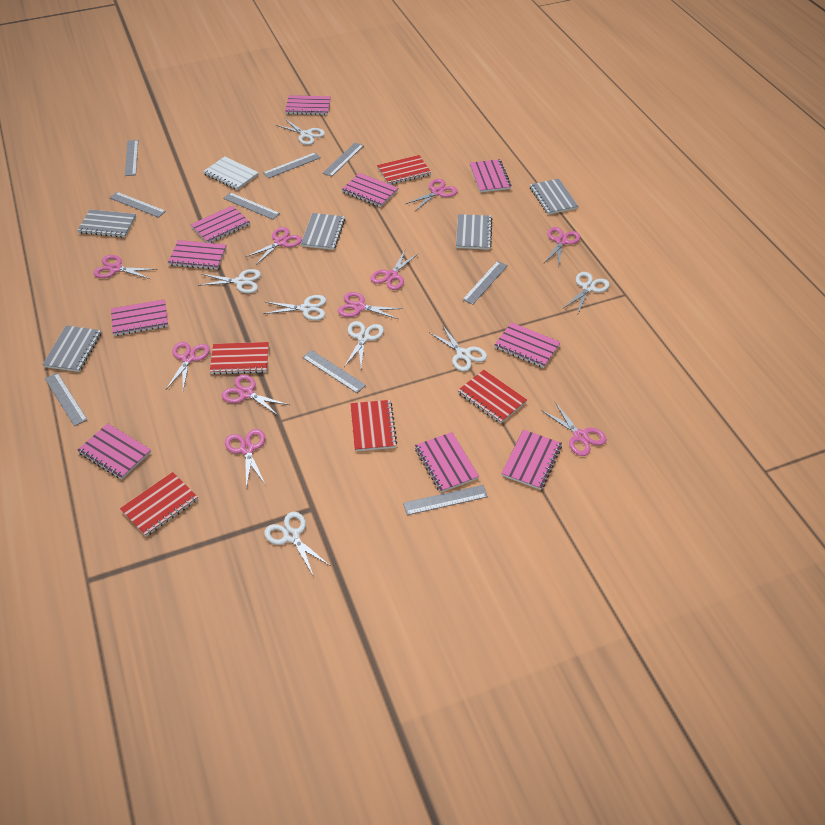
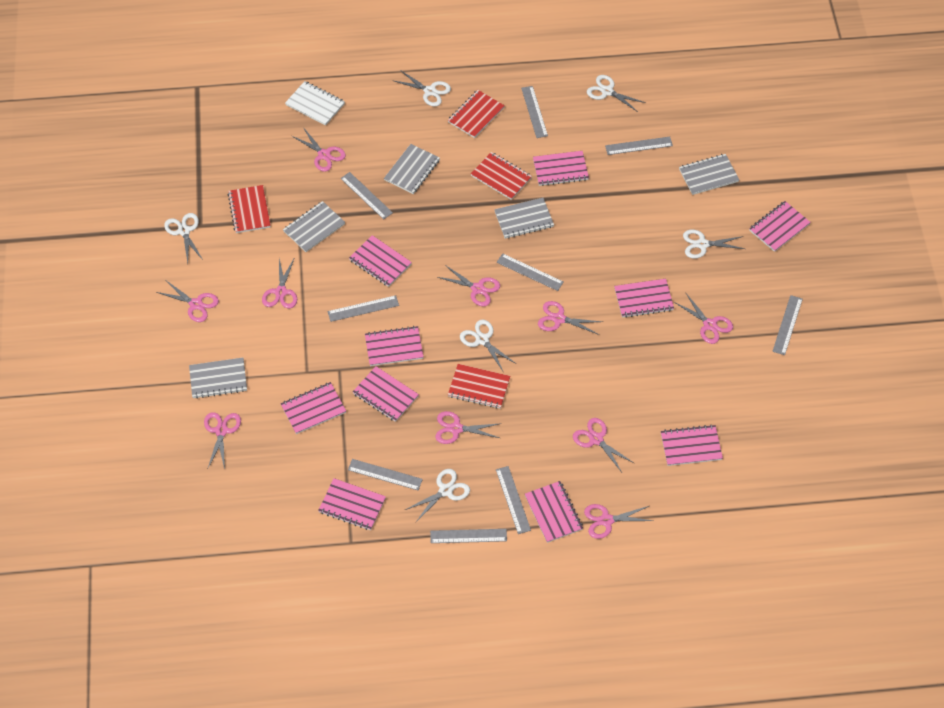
red notebook: [120,472,198,536] [210,342,269,375] [350,400,397,451] [377,155,431,185] [458,370,527,424] = 5 -> [228,185,271,233] [448,90,505,138] [448,364,510,409] [471,152,532,200] = 4
white scissors: [198,269,261,293] [263,295,326,320] [264,512,329,577] [276,118,325,145] [344,321,384,367] [429,325,487,372] [564,272,610,313] = 7 -> [164,213,203,263] [392,70,451,107] [405,469,470,523] [460,320,516,371] [587,75,646,112] [683,230,745,259] = 6

